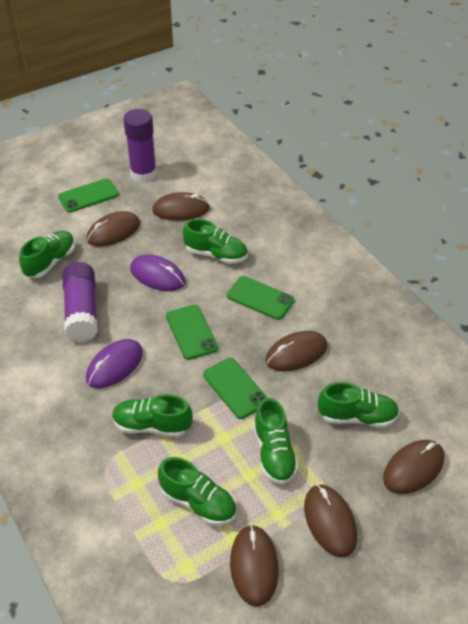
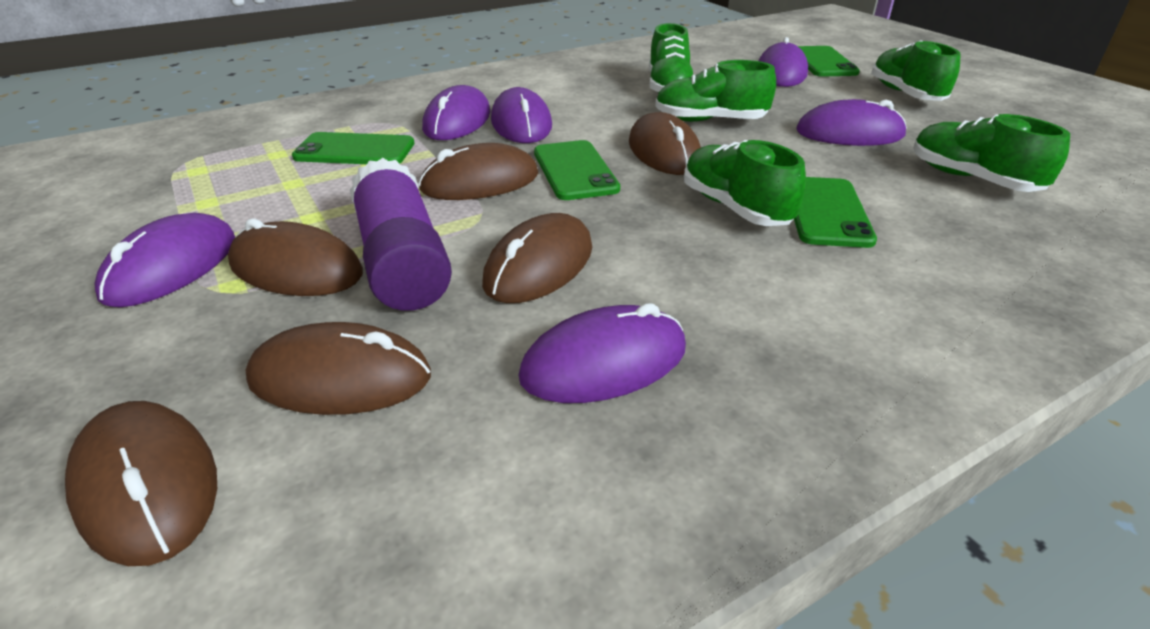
green shoe: [19,231,75,278] [112,394,193,437] [158,457,237,526] [183,219,248,264] [253,398,299,485] [318,382,399,428] = 6 -> [649,23,693,93] [655,60,776,122] [684,140,806,226] [871,40,961,101] [913,114,1070,192] = 5
purple glue stick: [62,262,98,342] [123,109,157,182] = 2 -> [350,158,452,311] = 1
purple mouse: [86,339,143,388] [130,255,185,291] = 2 -> [94,213,235,307] [422,85,490,140] [491,87,552,143] [519,303,686,403] [759,37,808,87] [796,99,907,146] = 6

